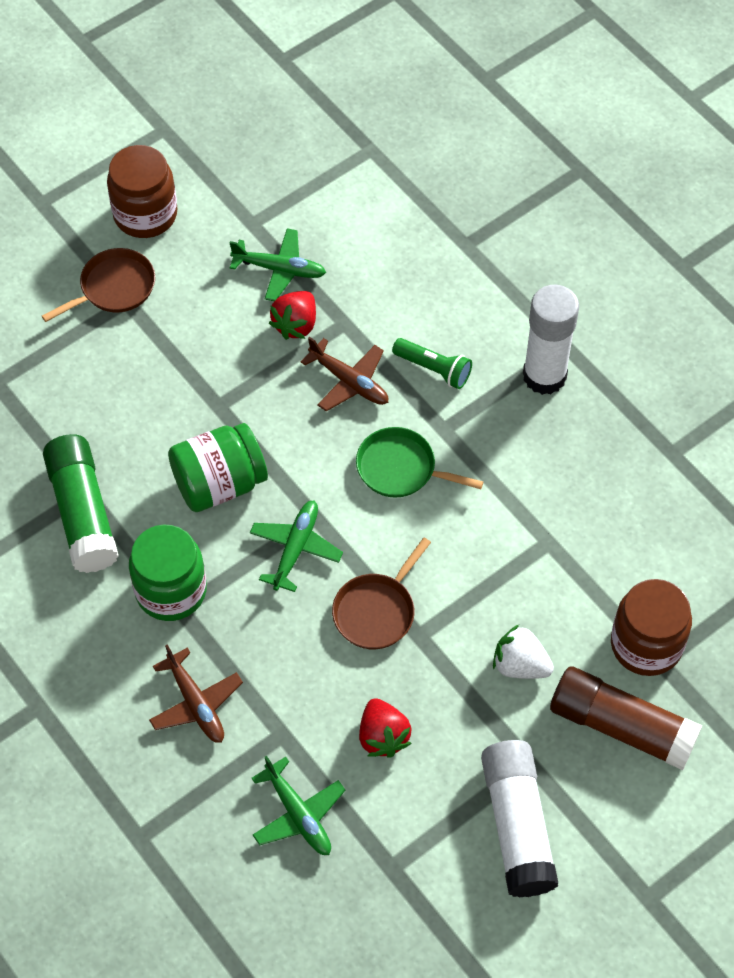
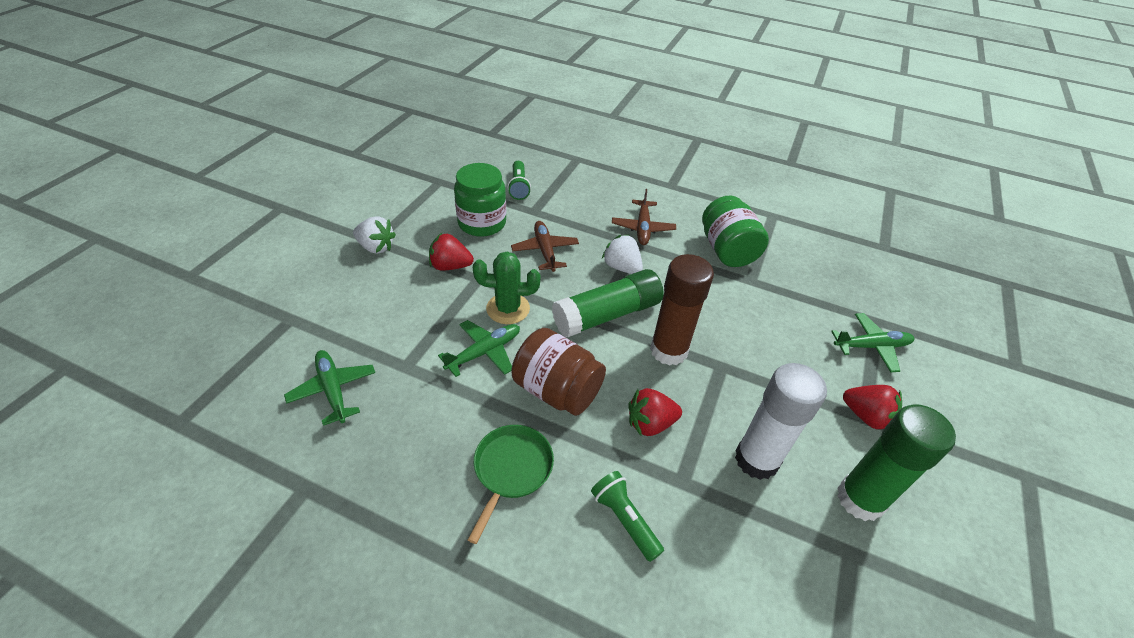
brown jar: [107,145,177,238] [611,579,692,676] = 2 -> [512,328,606,416] = 1
brown pan: [42,248,155,322] [332,538,431,649] = 2 -> none = 0
green cactus: none = 0 -> [473,252,540,324] = 1
green flashlight: [392,338,472,389] = 1 -> [507,161,531,200] [591,471,664,562] = 2
green glue stick: [43,434,119,573] = 1 -> [552,269,664,337] [837,404,956,521] = 2
red strawberry: [269,291,316,340] [359,698,411,758] = 2 -> [429,233,474,271] [628,388,682,436] [843,385,902,429] = 3
white glue stick: [481,740,558,898] [523,285,579,395] = 2 -> [735,363,827,480] = 1
white strawberry: [493,625,554,679] = 1 -> [353,216,396,254] [602,234,643,274] = 2

